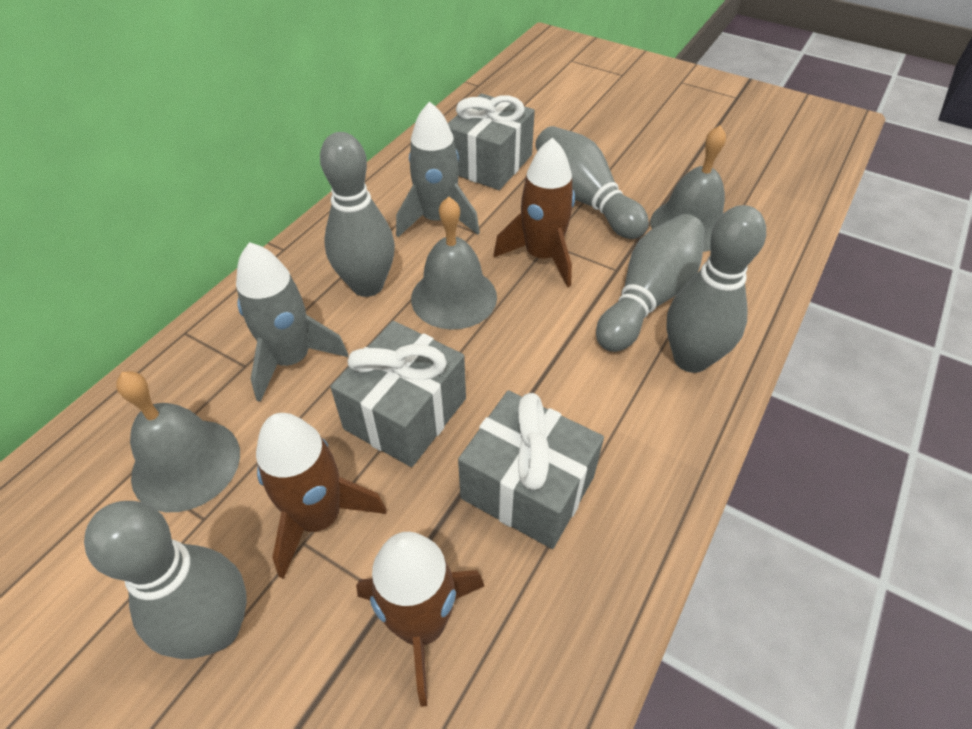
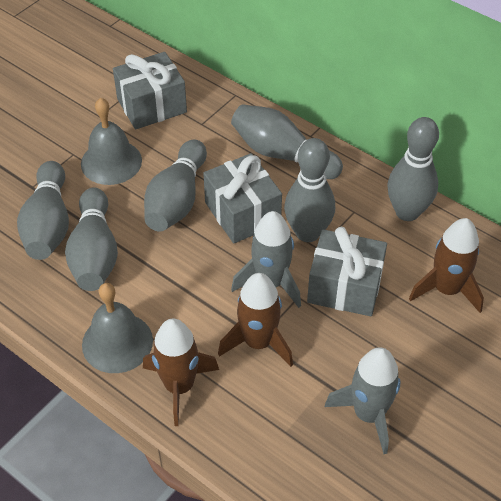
grey bell: [116,371,240,512] [411,197,497,330] [650,125,726,252] = 3 -> [81,98,142,185] [82,283,153,373] = 2
grey bowling pin: [84,501,247,659] [320,132,395,297] [535,126,649,239] [596,214,705,352] [666,205,766,373] = 5 -> [17,161,69,260] [65,188,118,291] [144,140,207,231] [231,104,343,179] [284,138,335,242] [387,117,439,221] = 6

